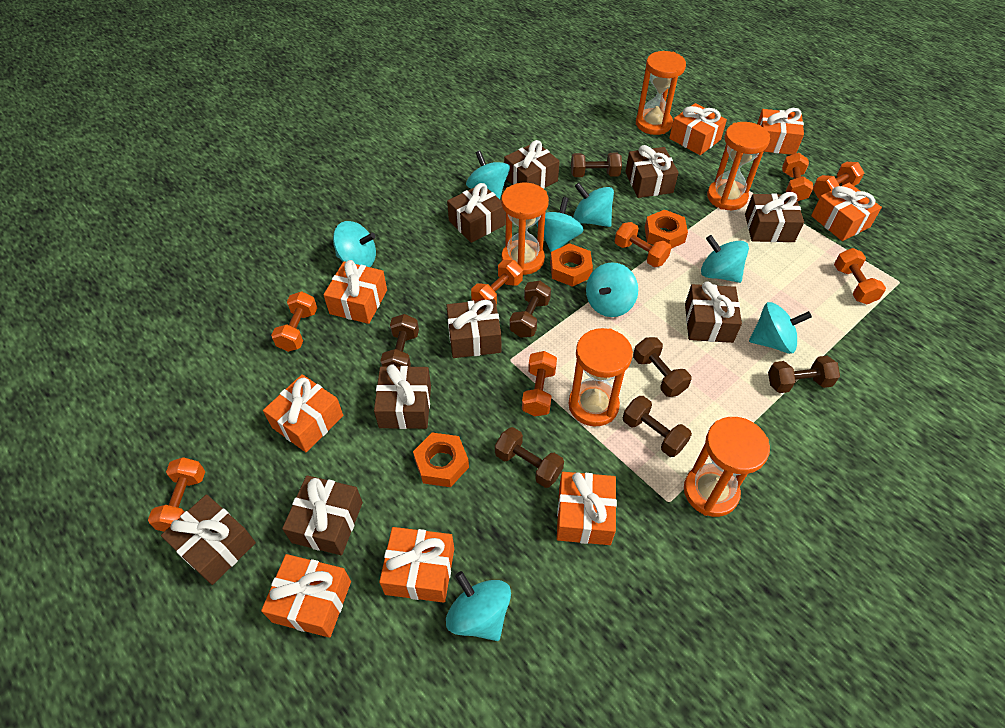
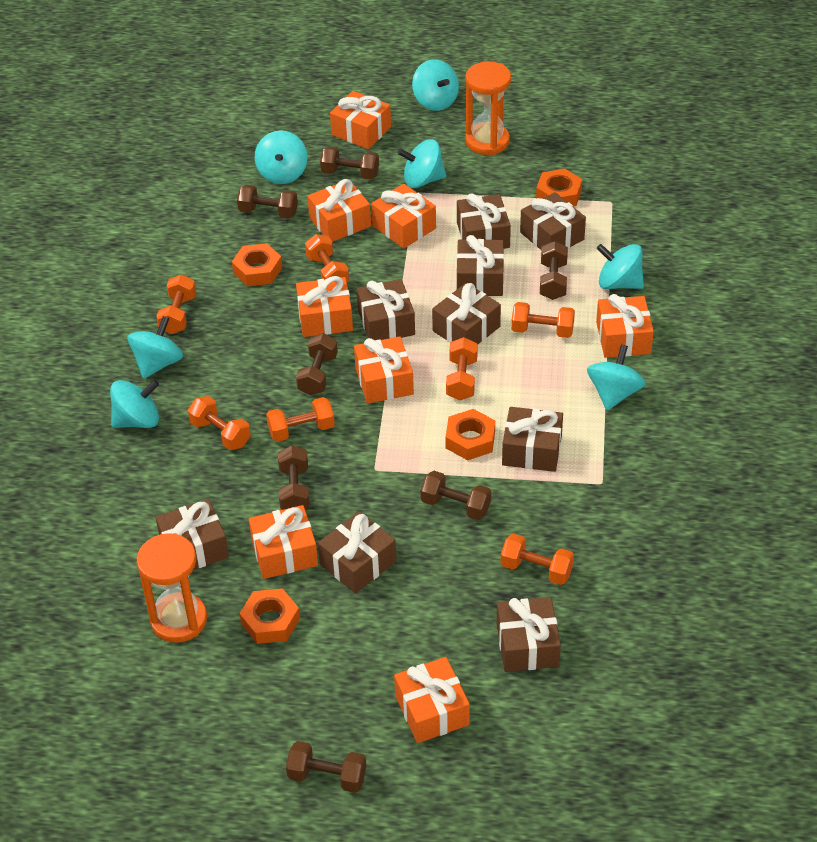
orange dumbbell: [148,457,205,532] [271,291,317,352] [471,260,523,305] [522,351,557,416] [615,222,672,267] [782,153,814,201] [813,162,864,199] [834,248,886,304] = 8 -> [157,274,196,334] [188,396,251,450] [266,397,335,442] [305,234,349,282] [446,337,478,400] [501,534,574,585] [511,302,575,338] = 7
orange hourglass: [501,183,549,275] [568,328,633,426] [636,51,686,135] [684,417,770,517] [707,122,770,210] = 5 -> [137,533,207,643] [465,61,511,155] = 2
orange nut: [413,433,469,487] [550,243,593,287] [645,209,688,249] = 3 -> [232,243,282,286] [239,588,300,644] [445,409,495,460] [536,168,582,206] = 4
turquoise spinning top: [333,221,376,267] [446,571,511,641] [466,150,510,199] [536,197,584,252] [573,183,614,227] [586,262,638,317] [701,235,749,283] [749,302,812,354] = 8 -> [110,380,159,428] [127,316,183,379] [255,130,307,184] [398,139,446,188] [412,59,459,111] [587,344,645,410] [597,244,644,289] = 7

